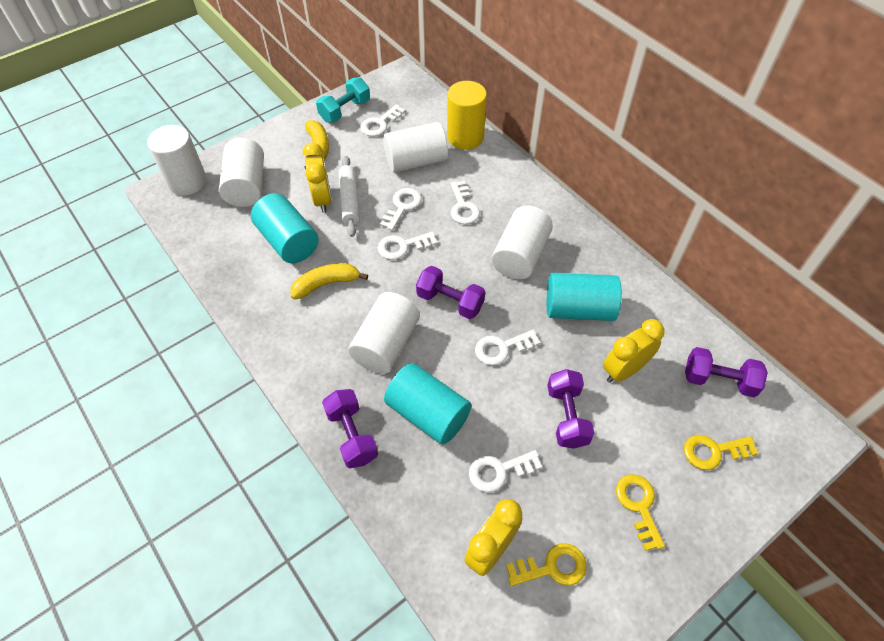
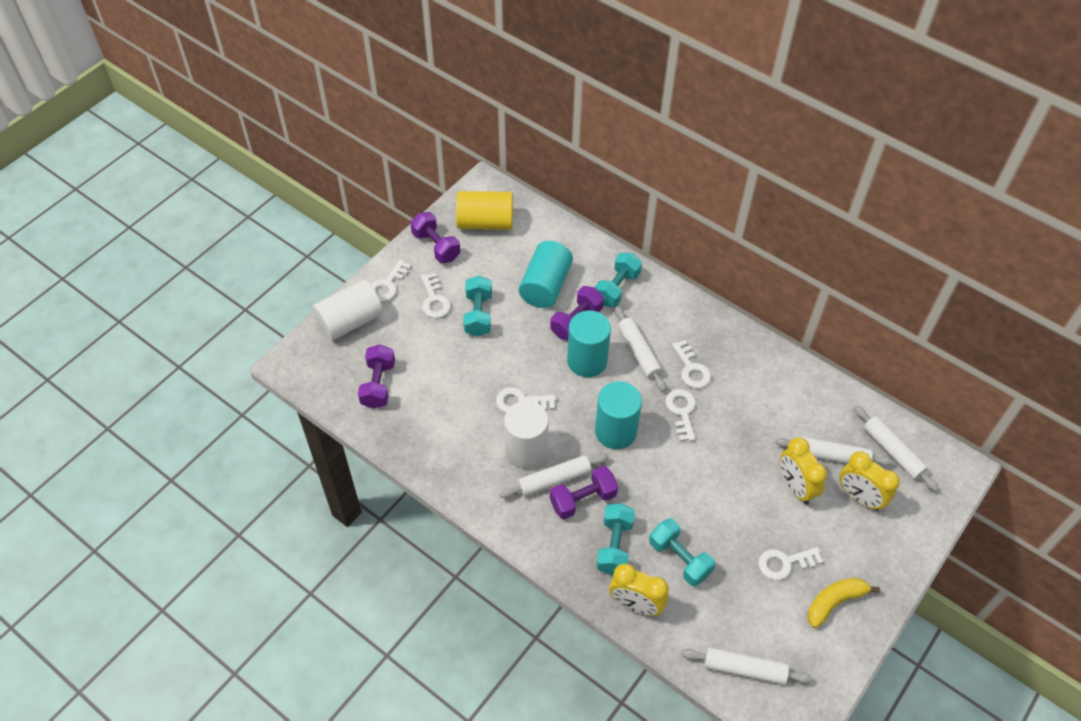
turquoise dumbbell: [316,77,370,122] = 1 -> [463,276,492,337] [595,253,642,307] [596,503,635,575] [649,518,715,586] = 4
white cylinder: [147,125,207,196] [219,137,264,207] [348,292,420,374] [383,122,448,173] [492,205,553,279] = 5 -> [312,280,383,341] [504,401,549,469] = 2
white rolling pin: [339,156,360,237] = 1 -> [499,454,609,498] [615,306,666,392] [681,647,812,685] [776,437,893,466] [854,405,939,492] = 5
yellow banana: [291,263,368,299] [304,120,329,169] = 2 -> [808,578,880,628] = 1
yellow key: [506,543,587,586] [616,474,665,551] [684,435,758,470] = 3 -> none = 0

